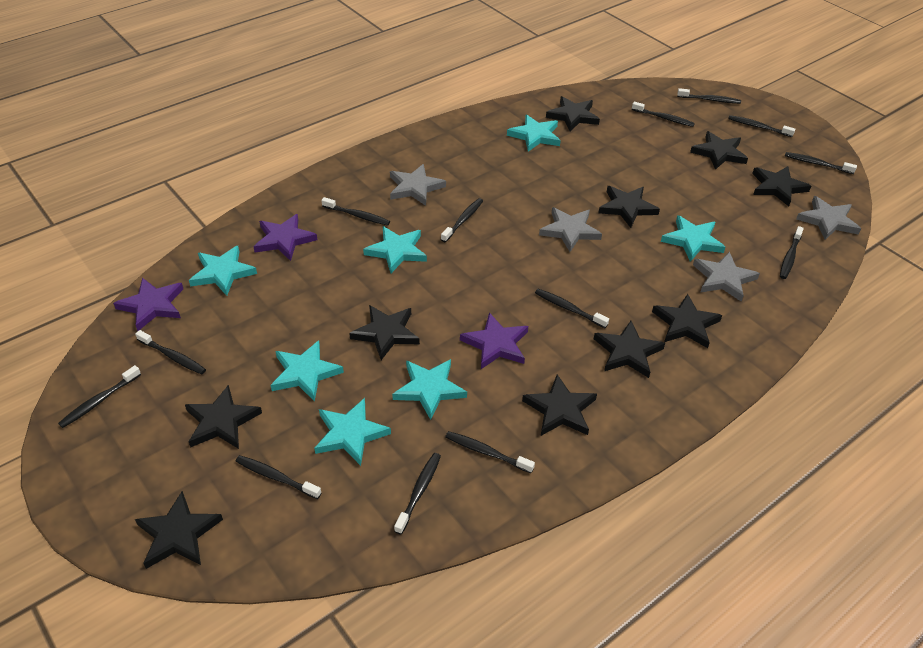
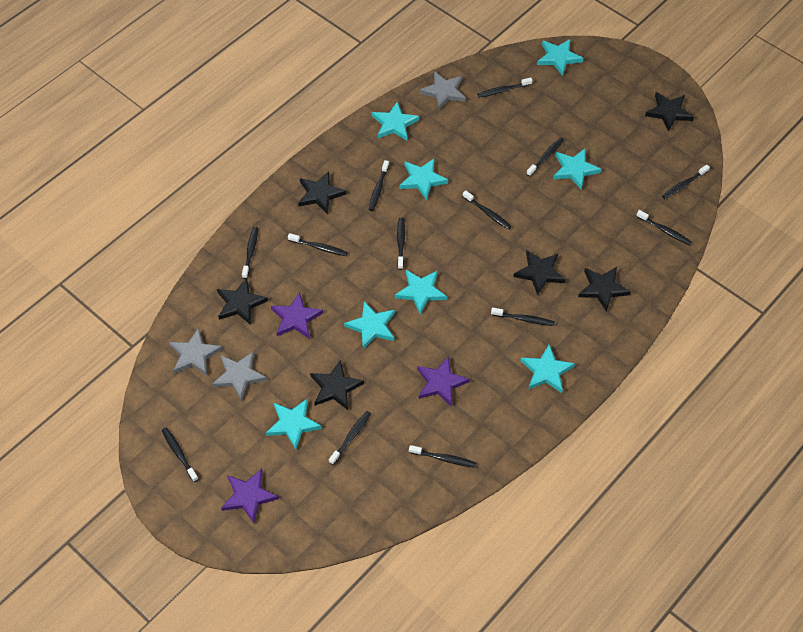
black star: [135,491,223,569] [185,385,262,449] [349,305,420,360] [522,374,597,436] [546,96,600,131] [594,321,665,378] [599,186,660,228] [652,294,722,348] [690,131,748,170] [752,166,811,206] = 10 -> [217,278,268,325] [298,171,346,214] [310,360,364,410] [514,250,566,295] [578,267,631,312] [645,92,694,132] = 6
grey star: [390,164,446,206] [539,207,602,252] [693,251,760,302] [796,196,861,240] = 4 -> [169,328,223,376] [212,351,267,401] [419,71,466,110] = 3
turquoise star: [189,246,257,296] [271,340,344,402] [314,398,391,466] [363,226,427,273] [392,359,467,420] [507,115,561,152] [661,215,725,262] = 7 -> [266,398,322,449] [344,301,395,349] [372,102,419,141] [395,270,447,315] [399,159,448,200] [520,345,575,393] [537,39,583,76] [553,149,602,189] = 8

